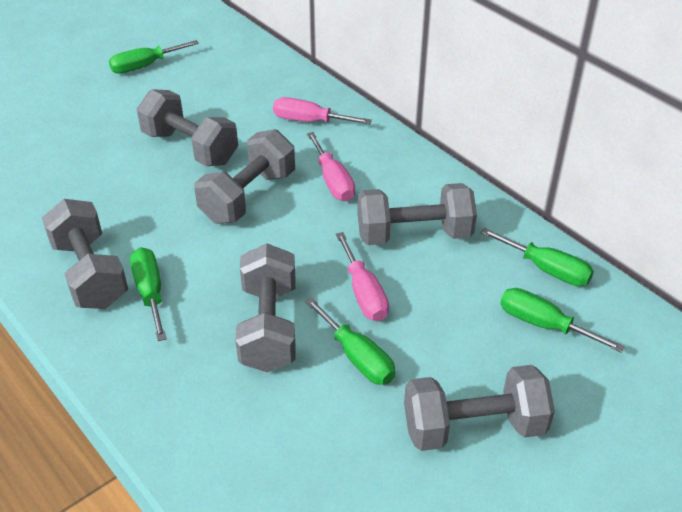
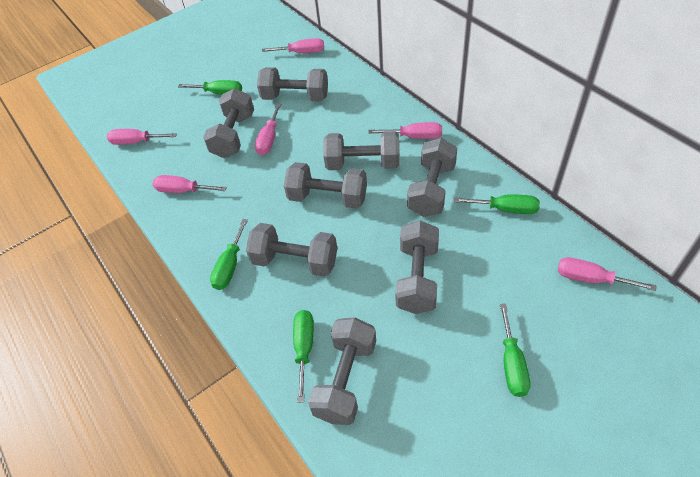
grey dumbbell: [42,199,128,309] [137,89,238,166] [194,129,295,223] [235,244,296,372] [357,183,477,245] [404,365,555,451] = 6 -> [203,88,254,158] [246,223,337,277] [257,67,328,102] [284,162,367,209] [308,317,376,425] [323,131,399,170] [395,220,439,314] [407,138,457,217] = 8
pink screwdriver: [273,97,372,124] [307,132,355,201] [336,232,389,321] = 3 -> [107,129,177,145] [152,175,227,193] [255,103,281,155] [262,38,324,53] [368,122,442,139] [558,257,657,291] = 6

